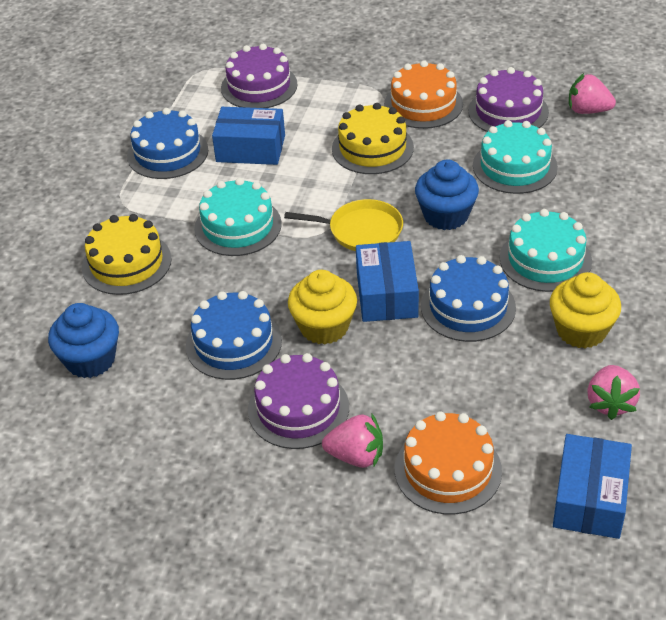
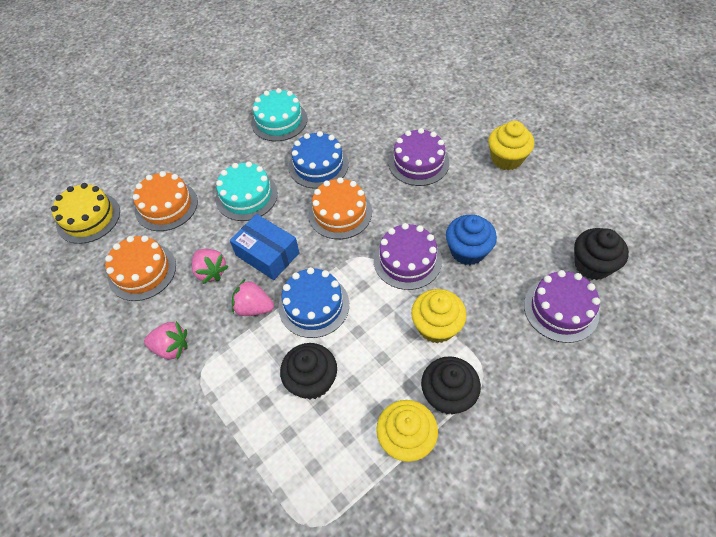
black cupcake: none = 0 -> [280,343,337,400] [421,356,481,414] [574,228,629,280] = 3
blue box: [212,107,285,165] [356,241,419,322] [553,434,632,539] = 3 -> [230,214,299,280] = 1
blue cake: [127,108,208,179] [186,291,282,380] [421,255,516,342] = 3 -> [278,267,349,338] [289,131,349,189] = 2
blue cupcake: [48,303,119,378] [415,160,479,230] = 2 -> [446,215,497,265] = 1
orange cake: [384,60,463,129] [395,411,502,515] = 2 -> [105,236,176,301] [133,171,198,231] [308,177,372,239] = 3
turquoise cake: [194,178,282,256] [473,120,558,194] [500,209,592,292] = 3 -> [216,161,278,221] [251,88,307,141] = 2
yellow cake: [82,214,172,295] [332,103,414,174] = 2 -> [51,183,120,244] = 1
yellow cupcake: [288,270,357,345] [550,272,621,348] = 2 -> [376,400,438,462] [411,289,466,343] [489,121,534,170] = 3
yellow pan: [284,199,403,251] = 1 -> none = 0

